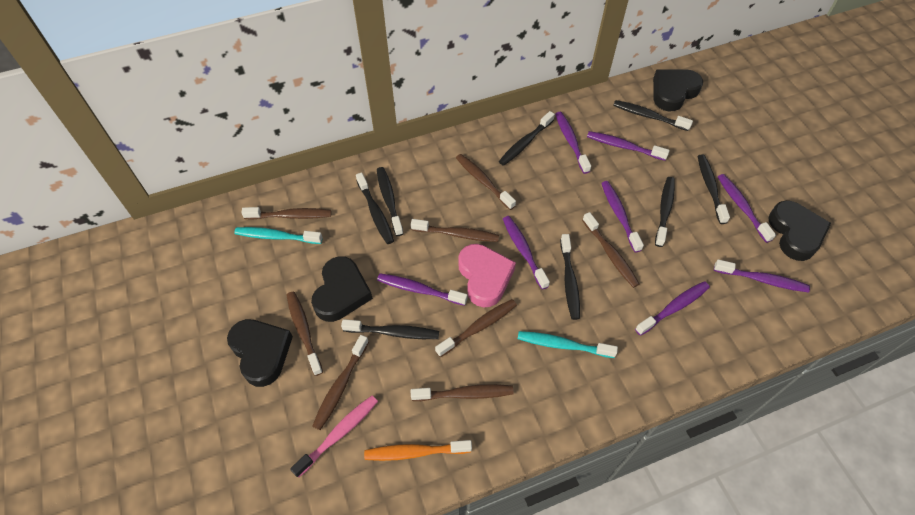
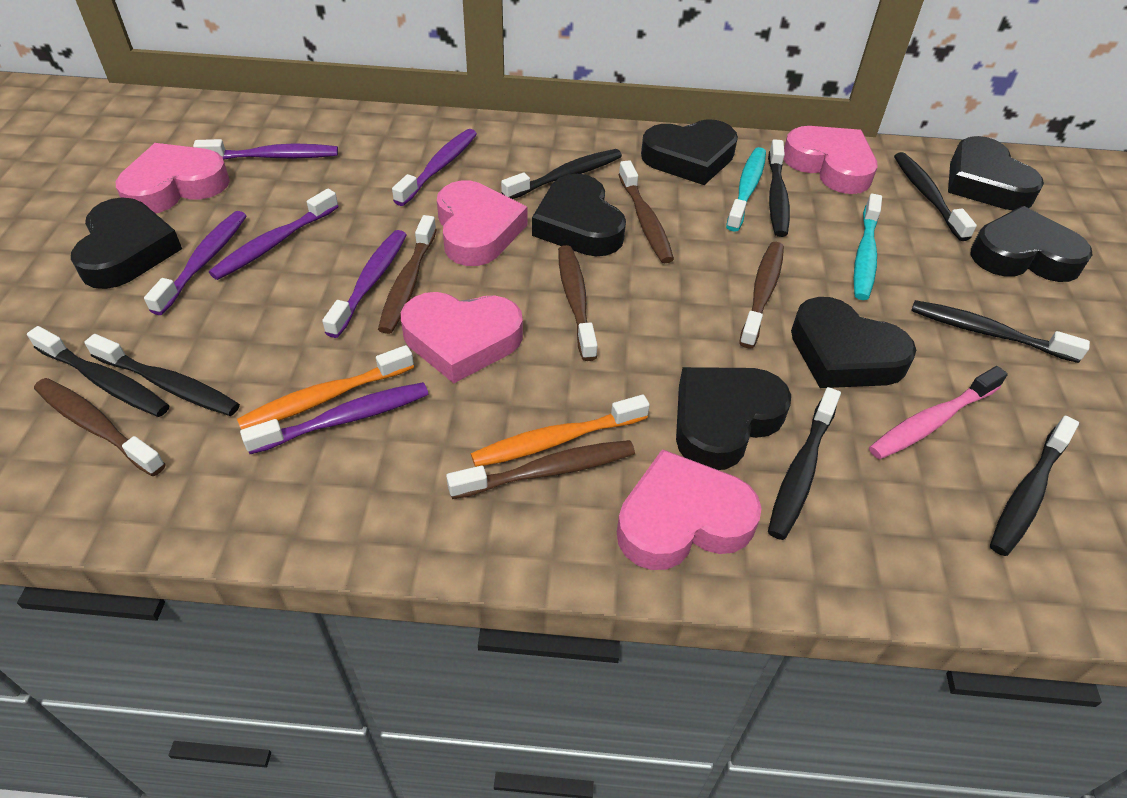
black heart: [227,319,293,387] [311,256,373,322] [653,69,703,112] [768,201,831,261] = 4 -> [71,197,182,289] [532,174,626,256] [641,119,738,185] [676,367,791,470] [791,297,916,388] [948,136,1044,210] [971,206,1093,282] = 7
brown toothbrush: [241,207,331,220] [287,291,323,376] [312,335,369,430] [411,219,499,242] [411,384,514,401] [435,299,517,357] [456,154,516,210] [582,212,640,288] = 8 -> [34,378,166,476] [378,215,437,334] [446,440,635,499] [558,245,598,361] [618,160,674,263] [739,242,784,348] = 6
orange toothbrush: [364,440,472,461] = 1 -> [237,345,414,430] [471,395,650,467] = 2
pink heart: [458,244,516,307] = 1 -> [116,143,230,214] [401,292,523,383] [437,180,527,266] [617,449,762,570] [783,126,878,194] = 5
purple toothbrush: [377,274,468,306] [503,216,550,290] [555,112,591,174] [587,131,670,161] [601,181,644,253] [635,281,710,336] [714,259,810,293] [718,174,776,243] = 8 -> [144,211,247,315] [193,139,338,160] [209,189,339,280] [240,382,429,454] [322,230,407,338] [392,129,477,206] = 6

